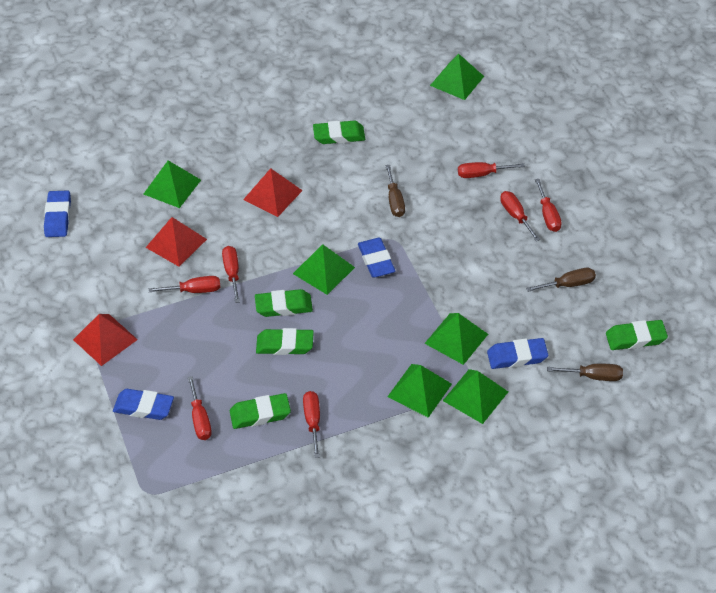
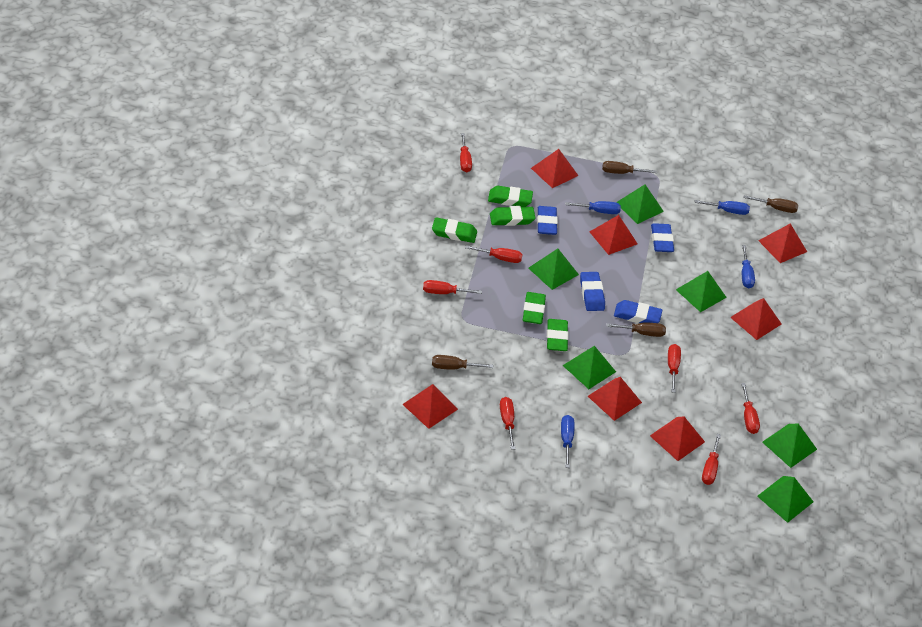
blue screwdriver: none = 0 -> [561,415,575,468] [565,201,621,214] [695,200,750,215] [742,245,755,289] = 4
brown screwdriver: [385,165,405,217] [526,268,596,292] [547,364,623,381] = 3 -> [432,355,493,369] [602,161,657,174] [606,322,666,337] [743,195,798,213] = 4
red pyramid: [73,314,138,366] [145,217,207,267] [243,168,303,217] = 3 -> [402,384,458,429] [531,149,579,188] [588,377,642,421] [590,215,638,255] [650,416,705,461] [730,298,781,340] [758,223,807,263] = 7

